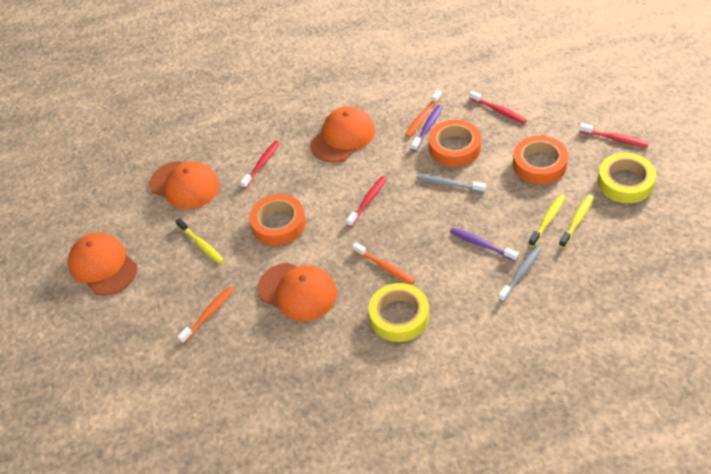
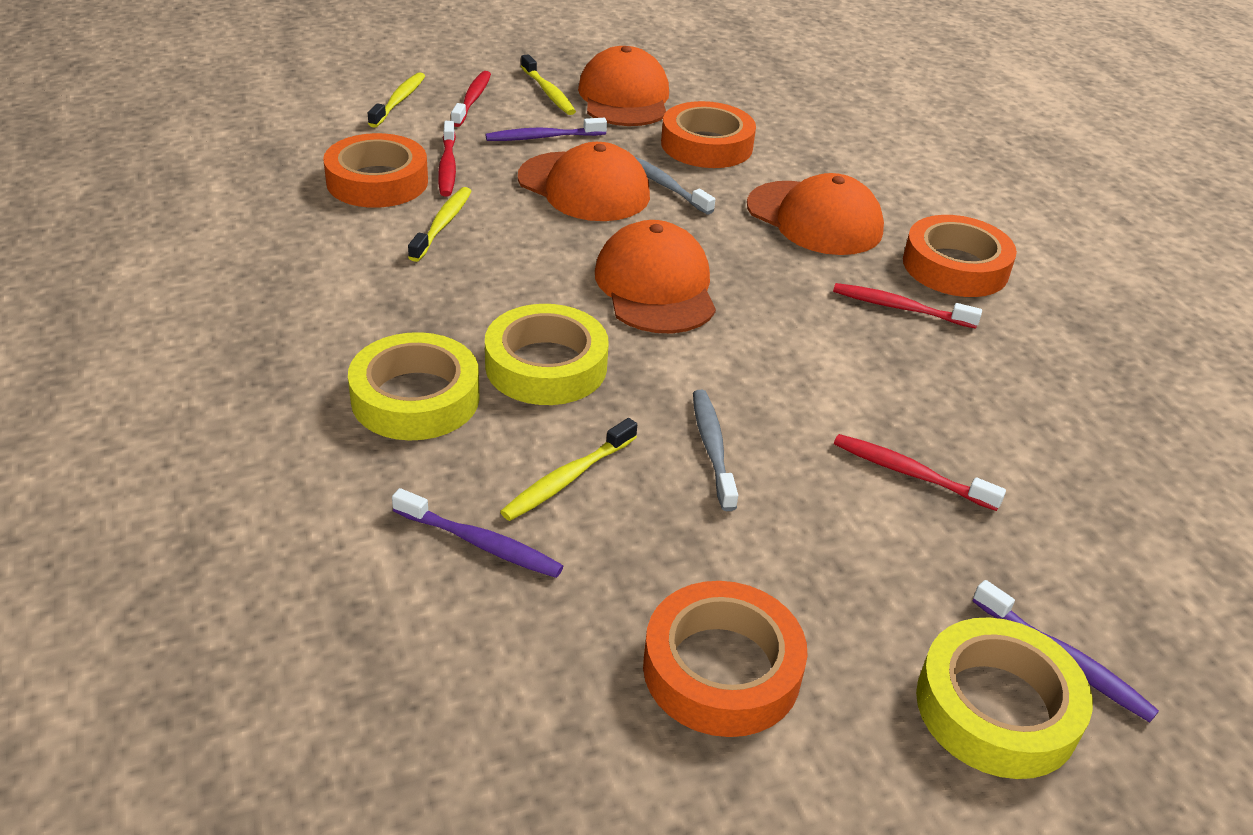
orange tape: [249,194,306,246] [429,120,481,167] [513,136,568,185] = 3 -> [323,133,428,208] [643,581,808,737] [661,101,756,168] [903,215,1017,297] = 4
orange toothbrush: [177,287,234,344] [352,242,415,285] [405,90,442,137] = 3 -> none = 0
purple toothbrush: [411,105,443,151] [450,228,519,262] = 2 -> [392,488,563,578] [485,118,607,141] [972,580,1159,722] = 3
yellow tape: [368,283,429,342] [597,153,656,203] = 2 -> [348,332,480,440] [485,304,609,405] [916,617,1093,779] = 3
yellow toothbrush: [176,218,224,264] [528,194,565,247] [559,195,594,248] = 3 -> [368,72,425,128] [408,187,472,262] [500,418,637,521] [521,54,576,115] = 4

